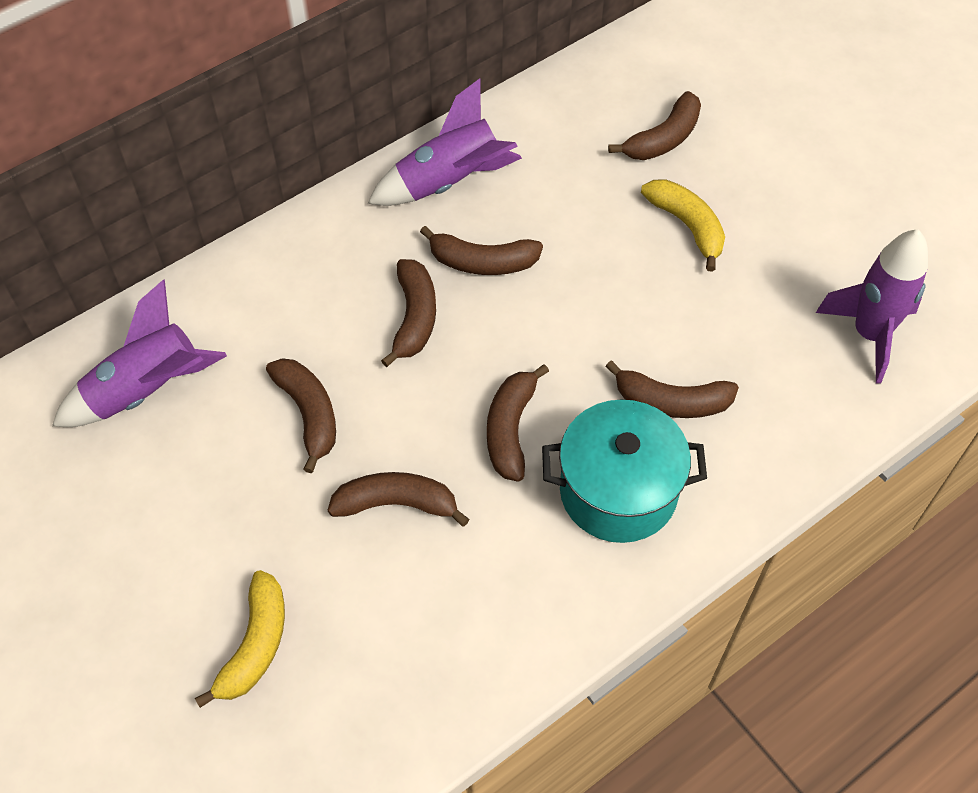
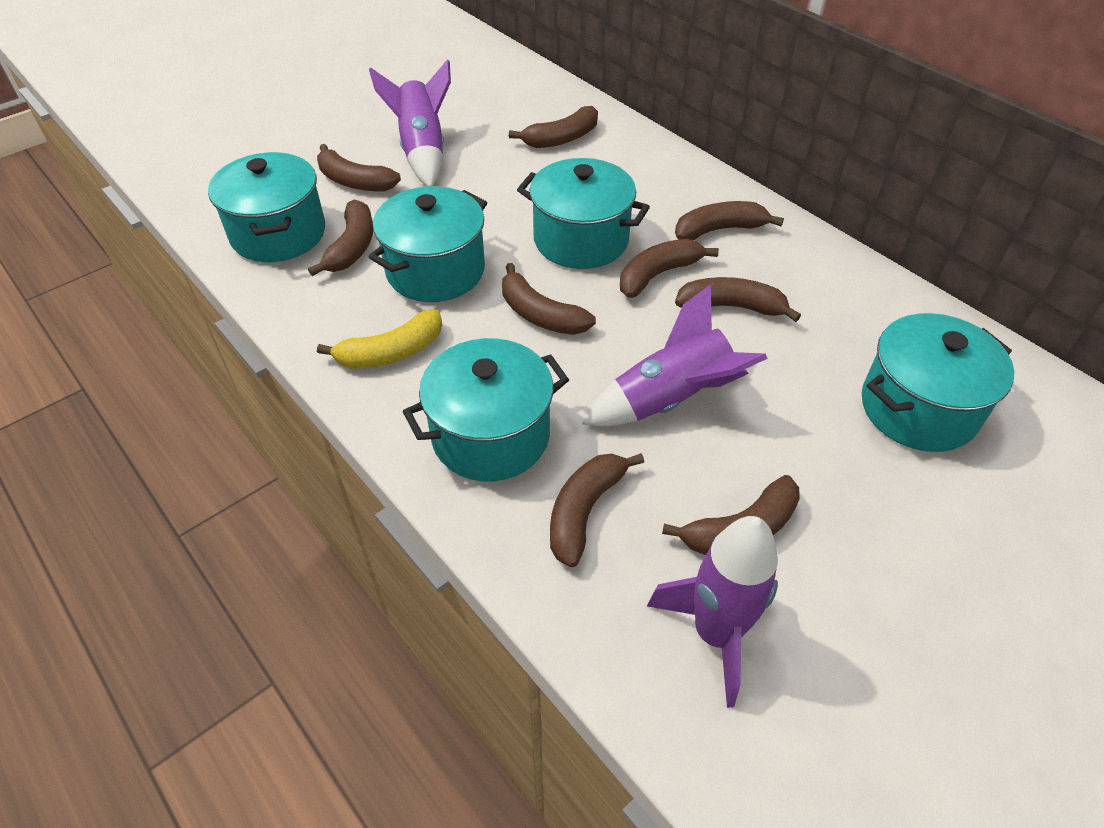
brown banana: [266,358,336,473] [328,472,469,527] [381,259,436,367] [420,226,543,275] [487,364,549,482] [605,360,739,418] [608,91,701,160] = 7 -> [308,199,373,276] [317,144,401,192] [502,263,596,335] [509,106,598,148] [550,453,644,567] [620,239,719,298] [662,475,800,555] [675,201,784,240] [675,277,801,322] = 9
turquoise pot: [542,400,707,543] = 1 -> [208,152,325,262] [368,186,487,302] [403,338,569,481] [517,158,650,269] [862,313,1014,452] = 5
yellow banana: [195,570,285,708] [641,179,725,272] = 2 -> [317,309,442,369] = 1

